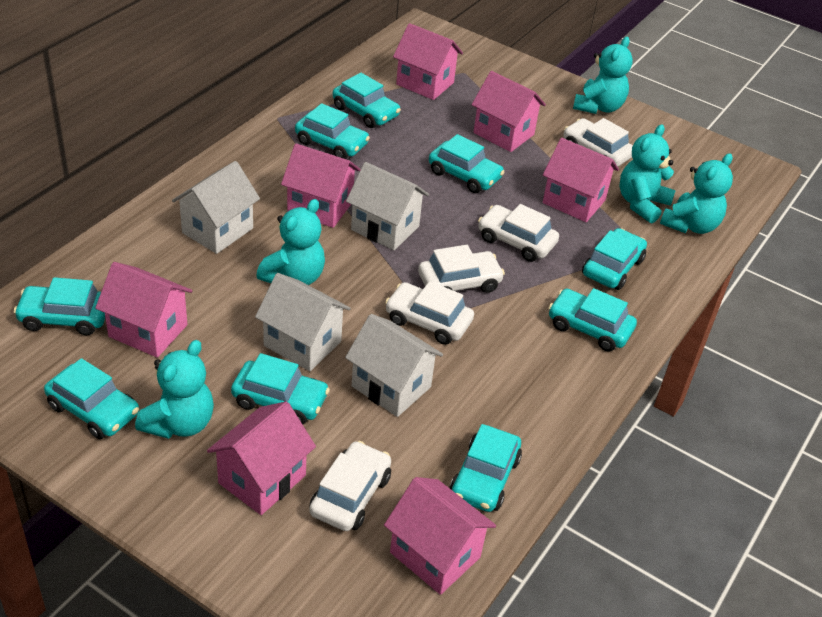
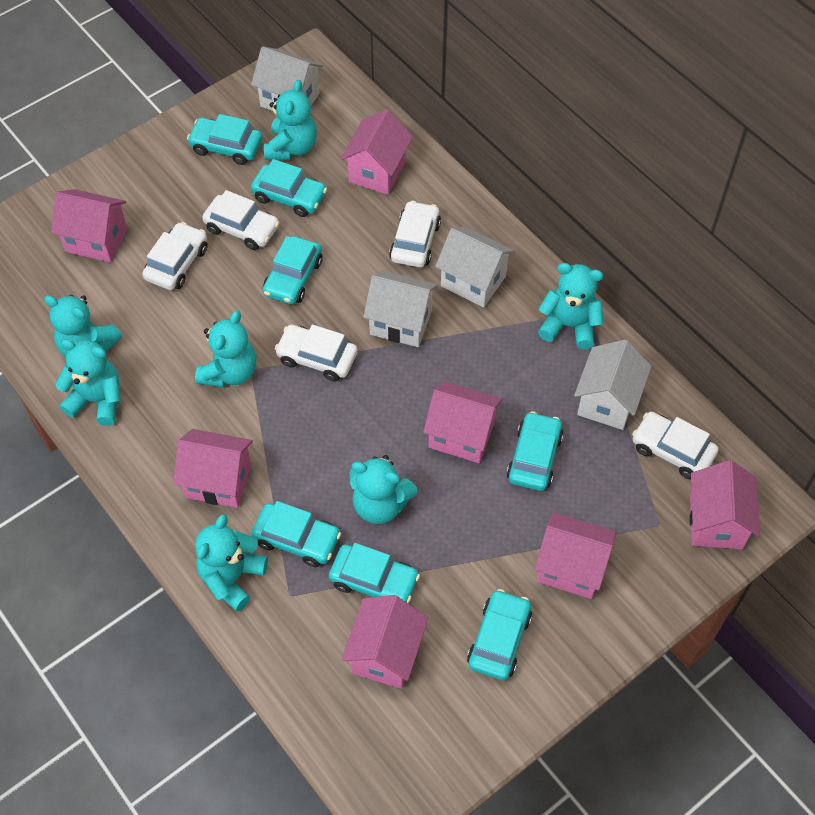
turquoise car: [14,277,105,335] [44,358,139,439] [231,353,330,424] [295,103,370,159] [333,73,401,128] [429,134,504,193] [450,424,522,512] [549,288,637,351] [582,228,647,290] = 9 -> [187,114,262,165] [251,159,327,217] [252,501,341,567] [263,236,323,304] [329,543,420,603] [467,589,532,680] [506,411,564,491] = 7
turquoise teddy bear: [135,340,214,439] [256,199,325,285] [573,37,633,114] [619,125,676,223] [660,153,733,234] = 5 -> [44,295,122,357] [55,339,121,426] [195,310,256,387] [195,514,268,611] [264,80,317,160] [349,455,418,524] [538,263,604,349] = 7

